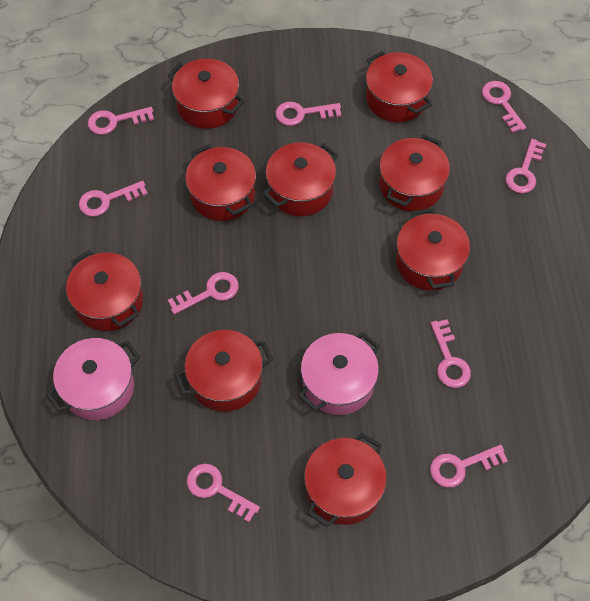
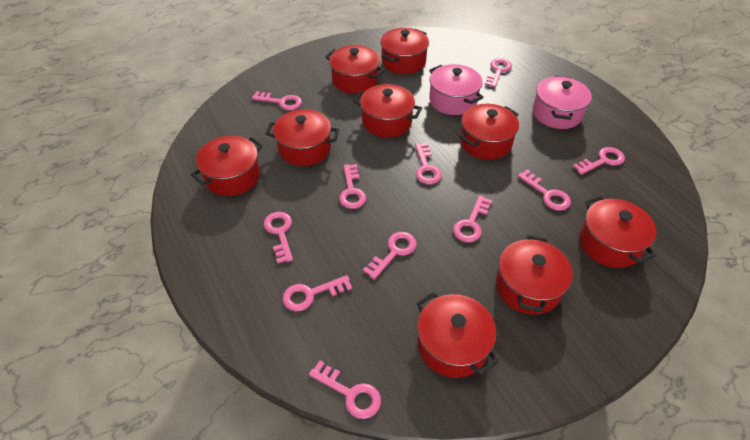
pink key: [79,181,148,217] [88,107,154,135] [168,272,239,315] [187,464,260,522] [276,102,341,126] [430,319,471,388] [430,445,508,488] [482,81,526,133] [505,139,546,193] = 9 -> [252,91,302,110] [264,212,293,263] [282,275,352,311] [309,361,381,419] [339,164,366,209] [363,232,417,280] [415,143,442,184] [453,195,492,242] [484,58,512,88] [518,169,571,211] [573,147,625,175] = 11

